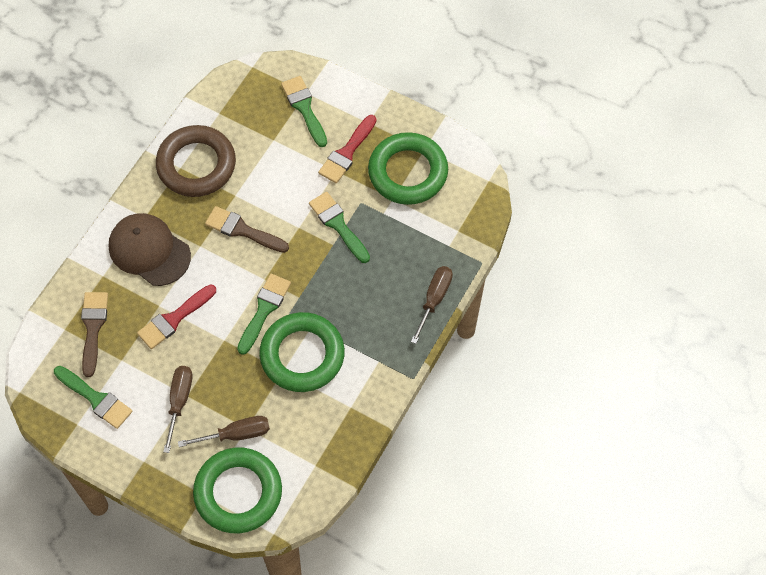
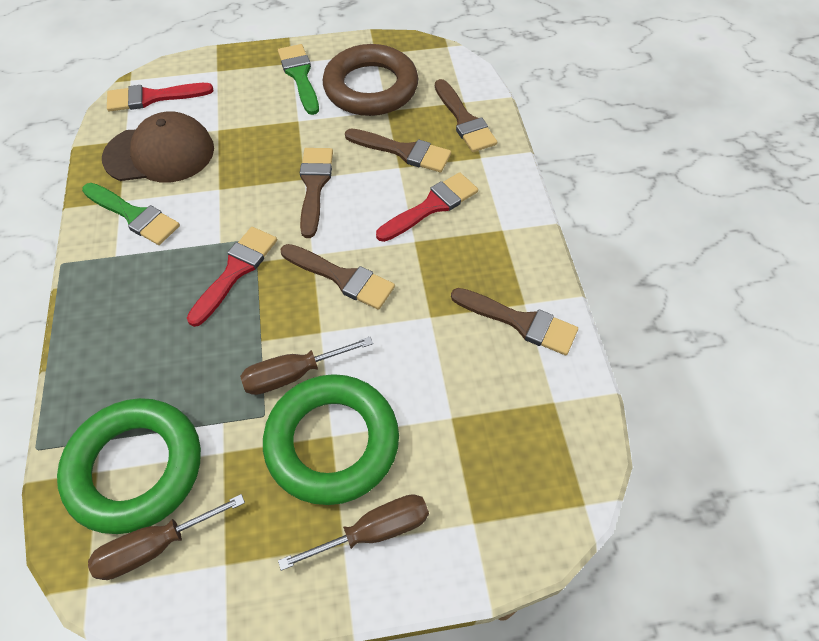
brown brush: [81,292,108,377] [205,206,289,253] = 2 -> [281,244,395,310] [300,148,333,238] [345,129,451,172] [435,79,497,152] [451,288,578,355] = 5
green brush: [54,366,132,429] [237,274,291,355] [281,76,327,147] [309,192,370,263] = 4 -> [82,183,180,245] [278,44,319,115] = 2
green ring: [193,447,282,533] [259,312,345,392] [368,132,448,205] = 3 -> [57,398,201,534] [263,374,399,505] = 2
red brush: [137,284,216,349] [318,115,376,183] = 2 -> [107,83,213,111] [187,227,277,327] [376,172,478,242] = 3

